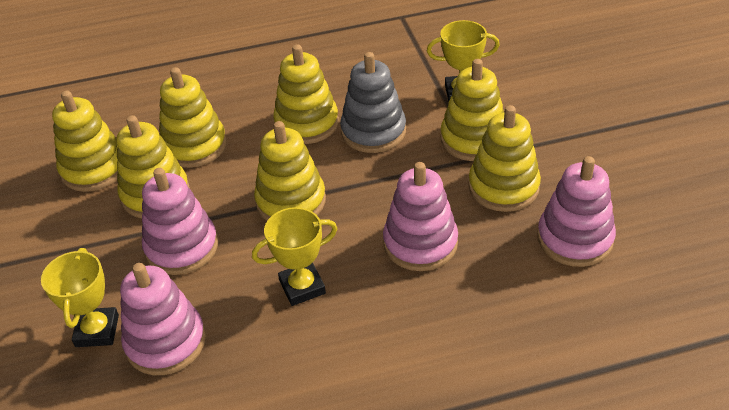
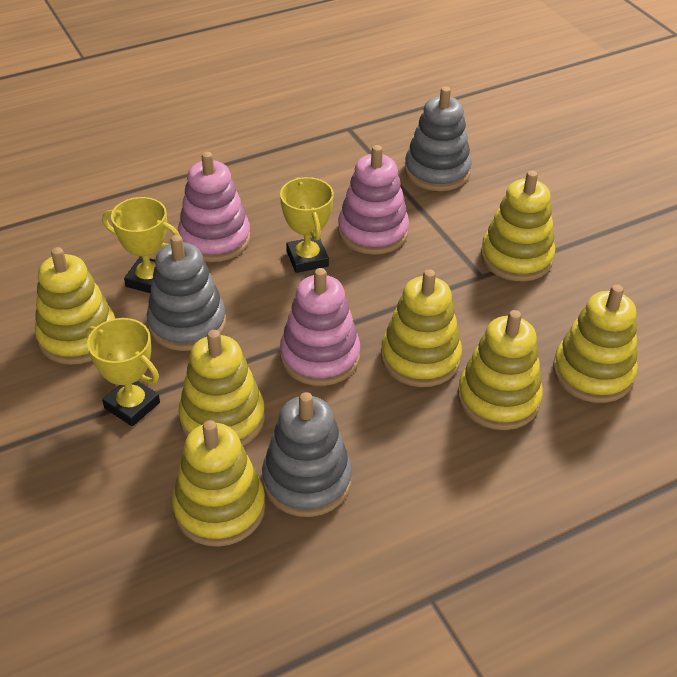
grey stacking toy: [340,52,406,153] = 1 -> [146,235,226,351] [262,392,352,517] [405,87,472,191] = 3
pink stacking toy: [120,263,206,375] [142,168,218,275] [383,162,458,271] [537,156,616,267] = 4 -> [178,152,251,262] [280,268,360,386] [338,145,409,255] = 3

